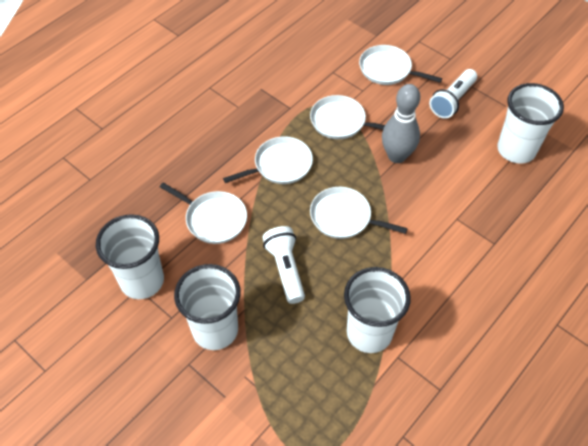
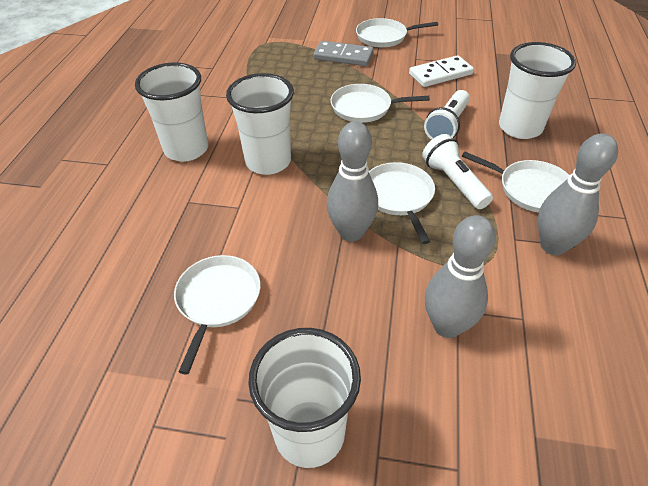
grey bowling pin: [382,84,420,163] = 1 -> [327,121,378,242] [425,215,496,338] [538,133,618,255] = 3
grey domino: none = 0 -> [313,41,374,66] = 1
white domino: none = 0 -> [409,55,474,87] = 1

